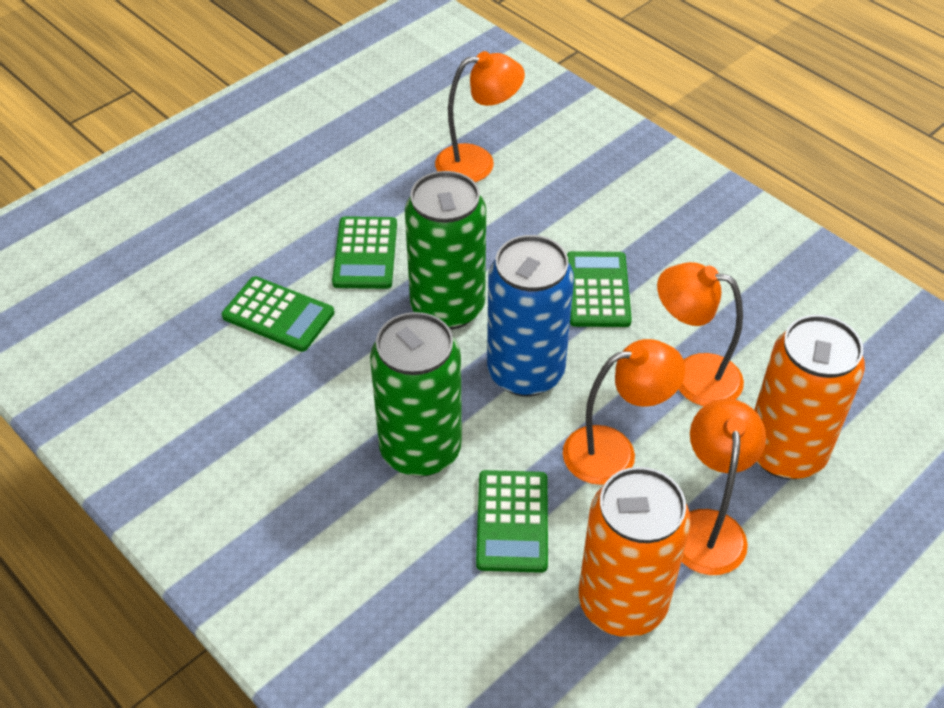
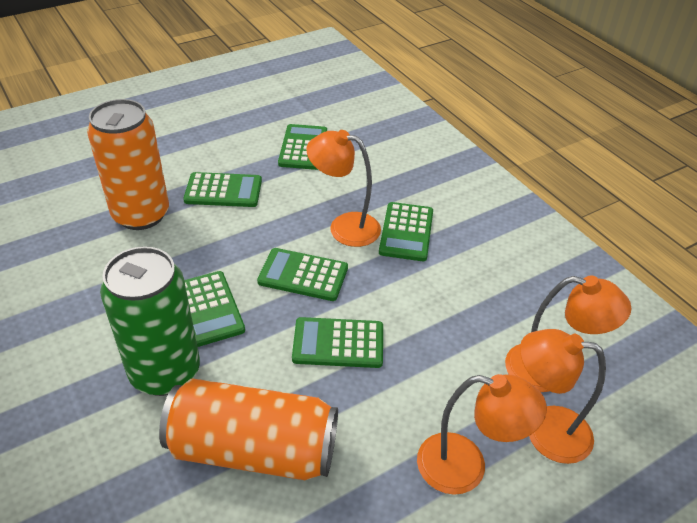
blue can: [487,235,574,397] = 1 -> none = 0
green calculator: [222,276,334,352] [332,216,397,289] [476,470,548,573] [567,251,632,327] = 4 -> [183,172,262,207] [184,271,245,347] [257,248,348,301] [278,124,327,170] [292,317,383,368] [379,202,433,261] = 6
green can: [370,312,462,477] [405,171,486,330] = 2 -> [100,246,200,396] = 1

